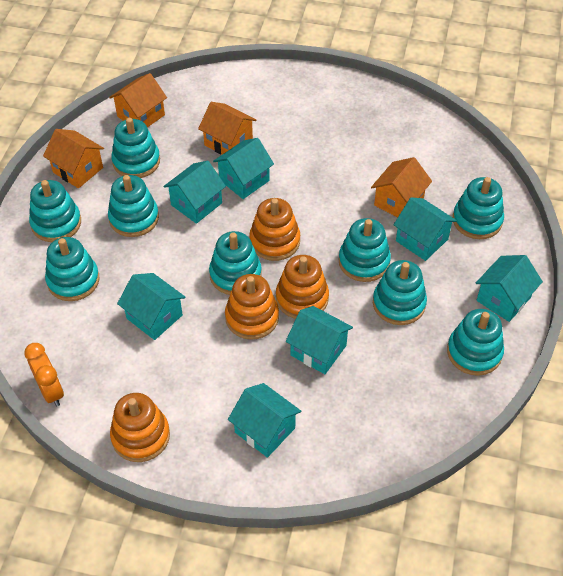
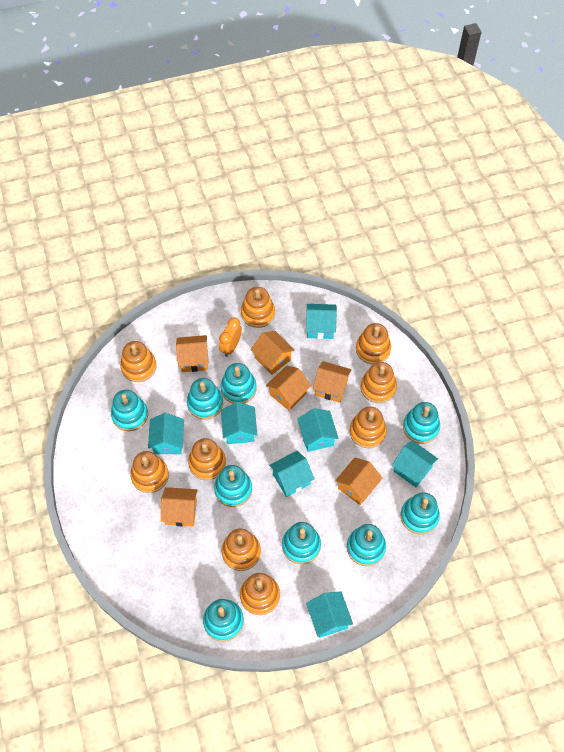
orange house: [43,129,104,188] [109,73,167,127] [198,102,256,155] [371,157,432,217] = 4 -> [161,487,198,527] [176,335,209,372] [251,331,295,375] [266,365,311,411] [313,361,352,403] [335,457,383,505] = 6
orange stacking toy: [110,393,170,462] [225,274,279,340] [249,198,300,261] [276,255,329,319] = 4 -> [120,341,157,382] [130,451,169,493] [188,438,226,480] [222,529,261,571] [240,573,280,615] [241,287,275,328] [349,406,387,448] [356,323,391,364] [361,362,397,403] = 9

